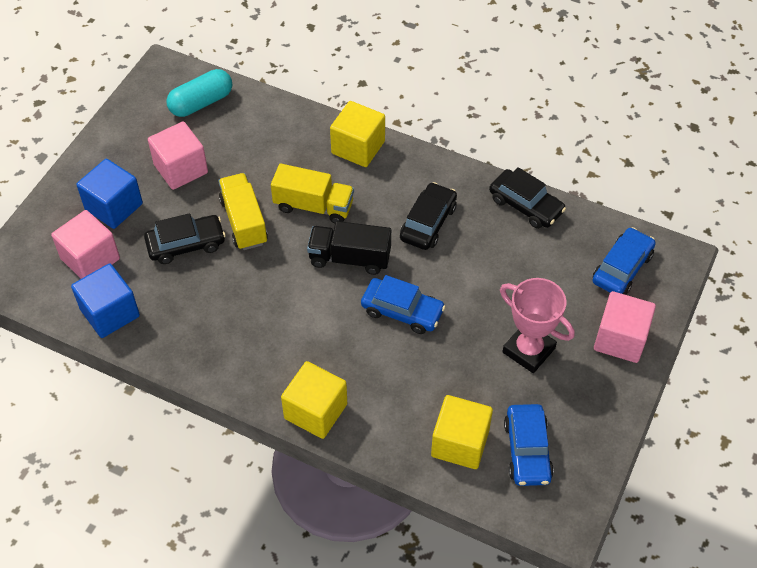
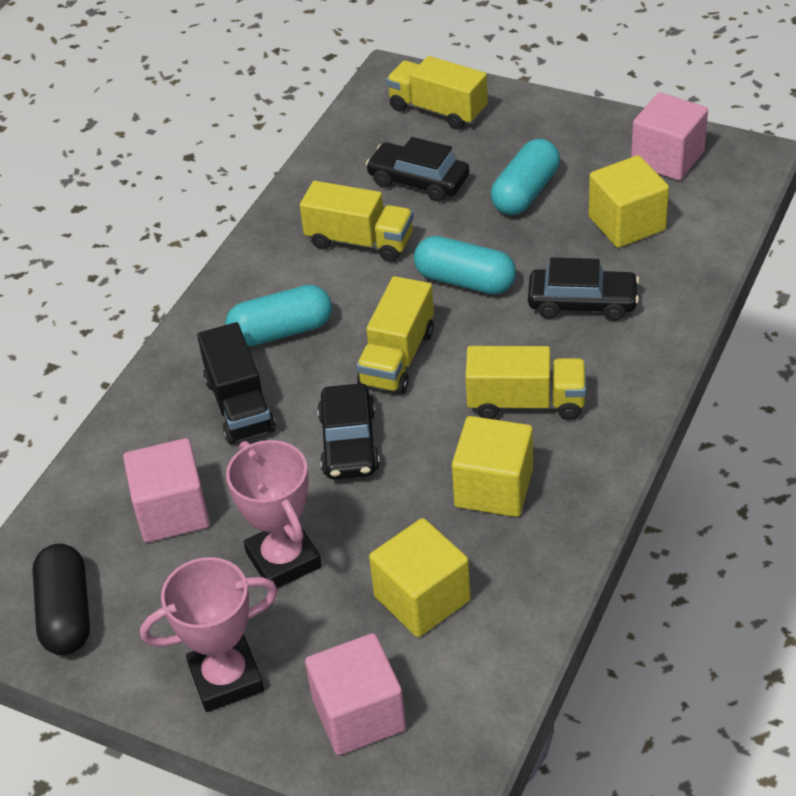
black capsule: none = 0 -> [33,544,90,655] = 1
blue car: [361,275,446,334] [504,404,554,486] [593,227,656,295] = 3 -> none = 0
blue cube: [71,263,140,338] [76,159,143,229] = 2 -> none = 0
pink trophy: [500,278,575,373] = 1 -> [140,557,278,712] [226,440,322,588] = 2
turquoise capsule: [166,69,232,117] = 1 -> [225,285,332,346] [414,236,516,294] [491,139,560,215] = 3
yellow truck: [218,173,268,250] [271,163,354,224] = 2 -> [300,181,414,262] [356,276,434,394] [386,56,488,130] [465,346,586,420] = 4

